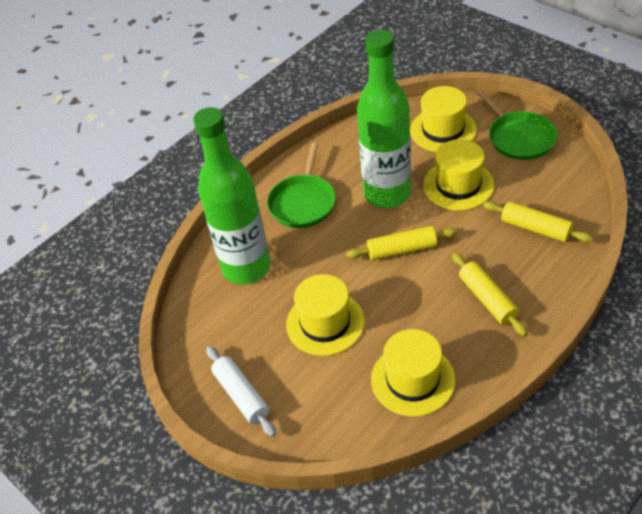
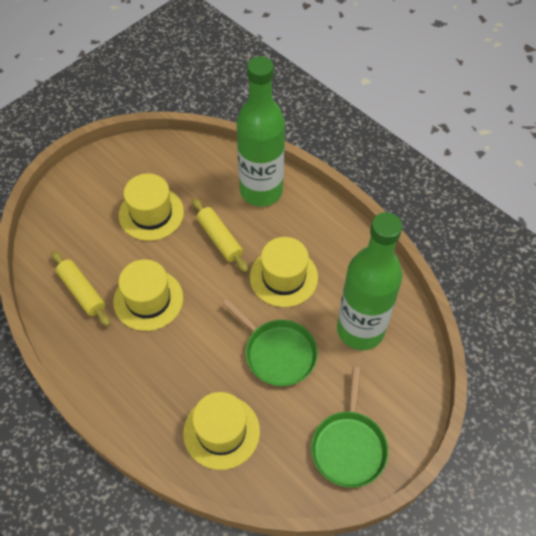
white rolling pin: [206,346,276,437] = 1 -> none = 0
yellow rolling pin: [346,226,457,260] [452,252,528,336] [483,201,593,243] = 3 -> [52,251,110,326] [192,198,248,272] = 2

